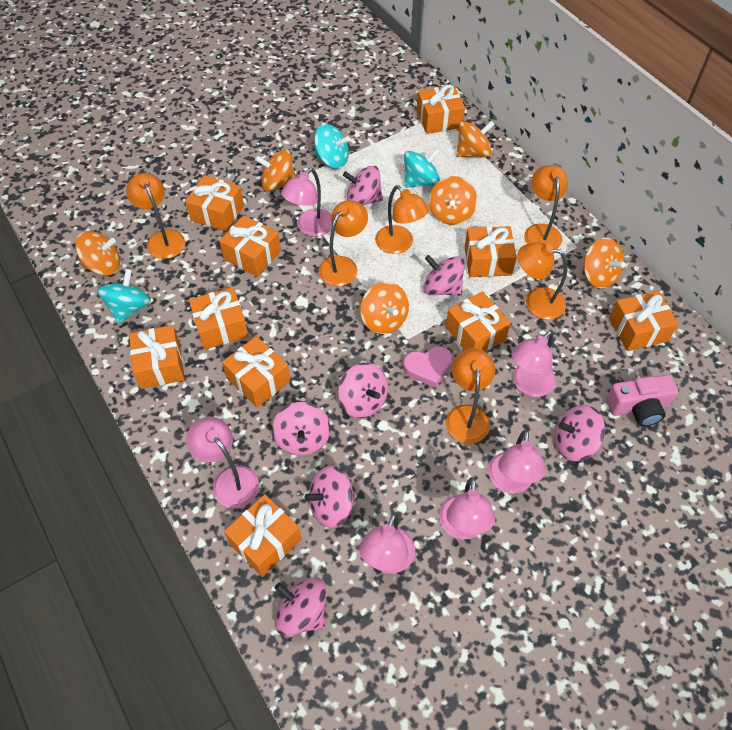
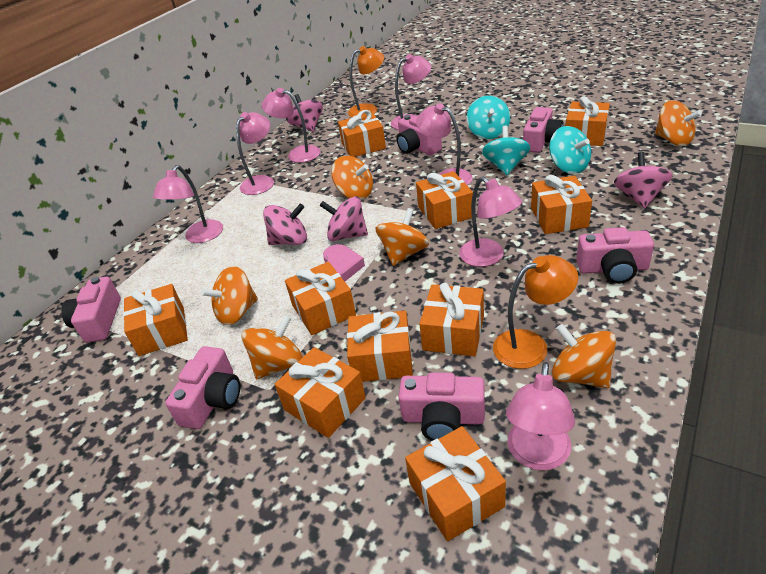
orange lamp: [126,173,185,259] [319,200,368,286] [375,185,429,254] [446,348,495,444] [518,242,567,320] [524,165,568,249] = 6 -> [348,46,384,117] [493,255,578,369] = 2
pink camera: [606,374,678,426] = 1 -> [61,277,121,343] [165,346,240,429] [397,115,442,155] [398,373,485,441] [523,107,563,153] [576,227,654,284] = 6
pink lamp: [186,417,259,508] [281,168,332,237] [359,512,415,573] [439,477,495,539] [488,430,546,493] [511,330,556,397] = 6 -> [153,165,223,243] [236,112,274,195] [262,88,320,163] [391,54,431,130] [416,103,473,185] [459,176,522,267] [506,362,575,471] = 7
pink spinning top: [272,402,330,456] [275,578,326,636] [304,466,355,528] [338,363,388,418] [343,166,383,205] [423,255,465,296] [555,405,605,461] = 7 -> [263,204,307,245] [286,94,323,132] [320,196,368,241] [614,152,673,209] = 4

